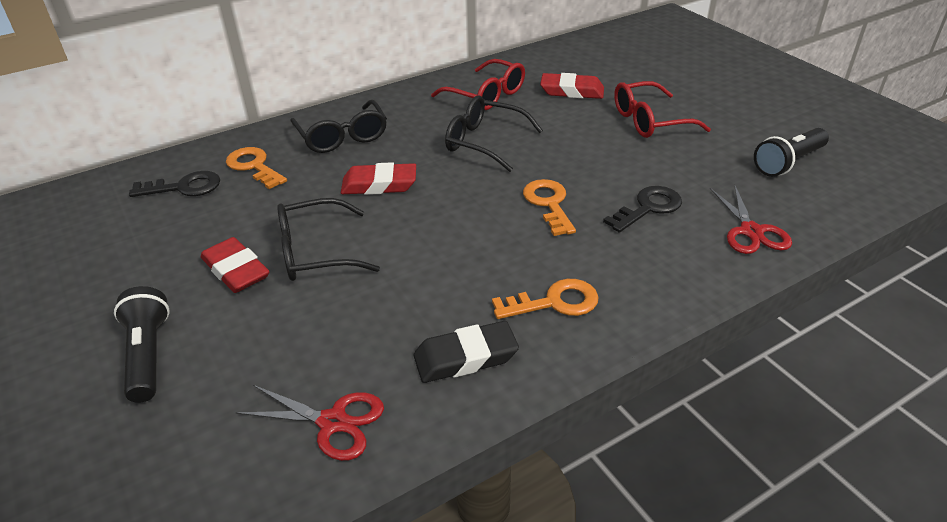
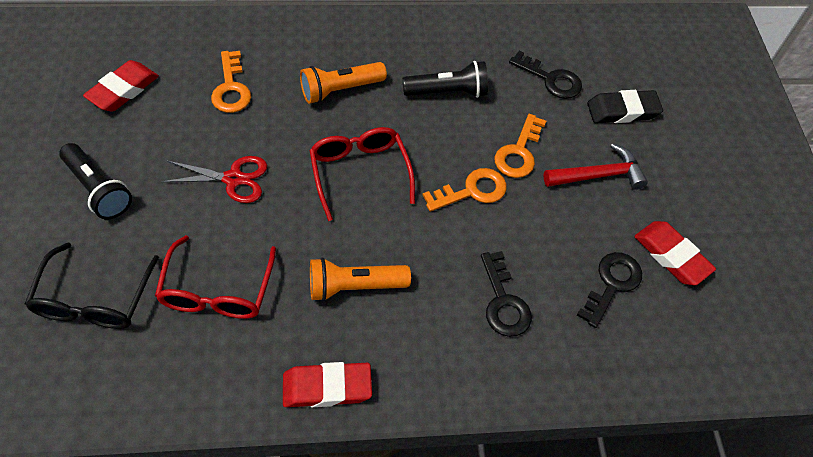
black glasses: [277,198,380,281] [290,100,387,153] [445,96,543,172] = 3 -> [25,242,159,329] = 1
black key: [129,171,220,197] [603,186,682,232] = 2 -> [481,251,532,337] [509,51,582,99] [577,252,642,328] = 3
orange flashlight: none = 0 -> [300,62,387,104] [310,257,411,301] = 2
red hammer: none = 0 -> [544,143,648,190] = 1
red scissors: [235,385,384,461] [710,185,792,254] = 2 -> [161,156,267,203] = 1

